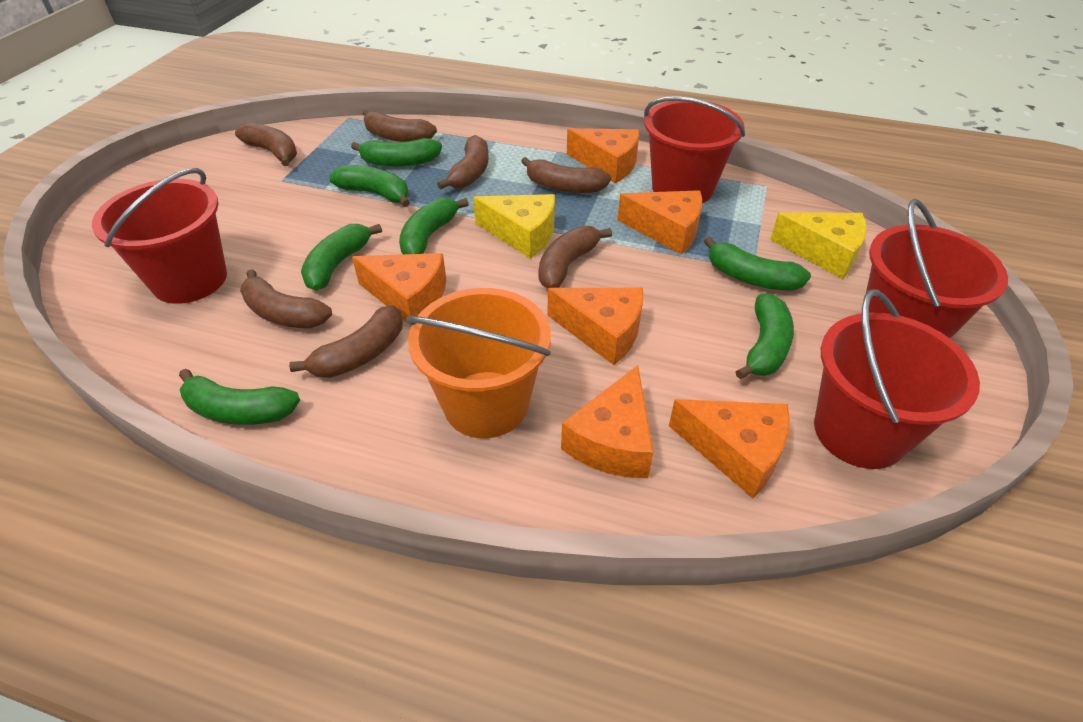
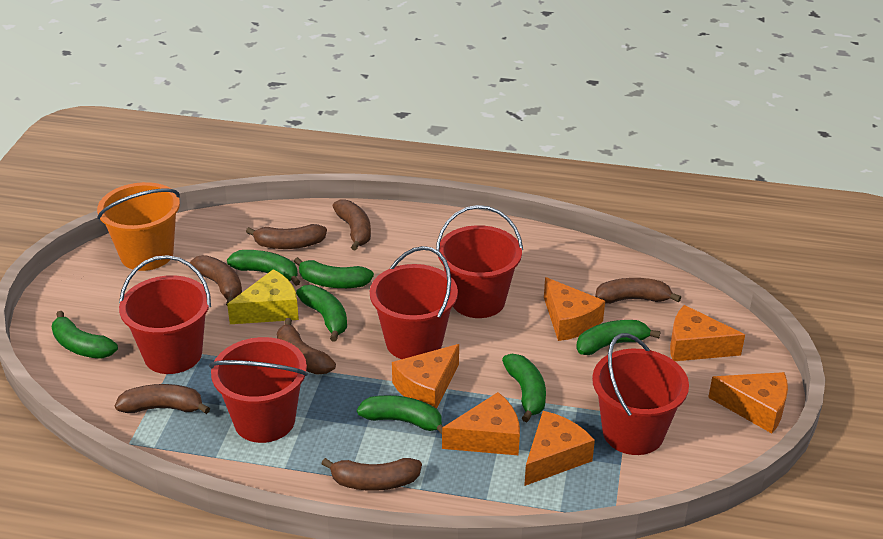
red bucket: [92,168,227,304] [644,96,745,203] [814,289,980,469] [866,199,1008,339] = 4 -> [119,255,211,374] [209,337,308,443] [370,246,458,359] [436,205,523,318] [592,333,689,455] = 5
yellow cheese: [473,194,555,259] [770,212,867,279] = 2 -> [227,269,299,324] = 1

